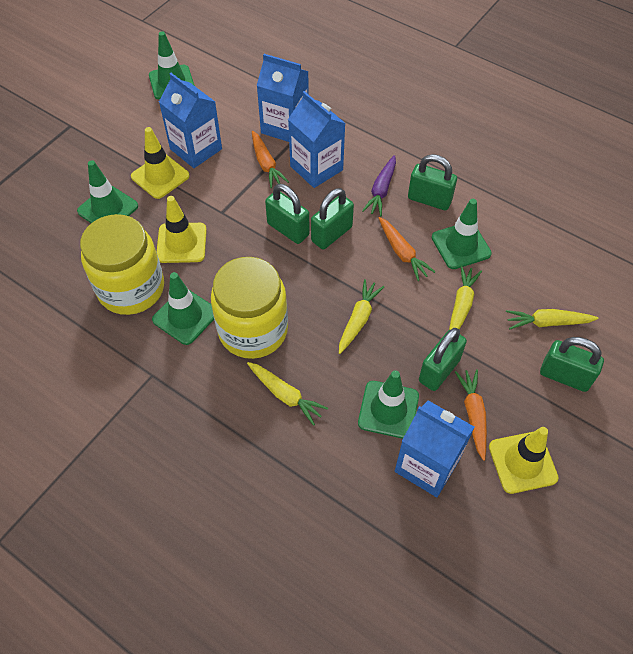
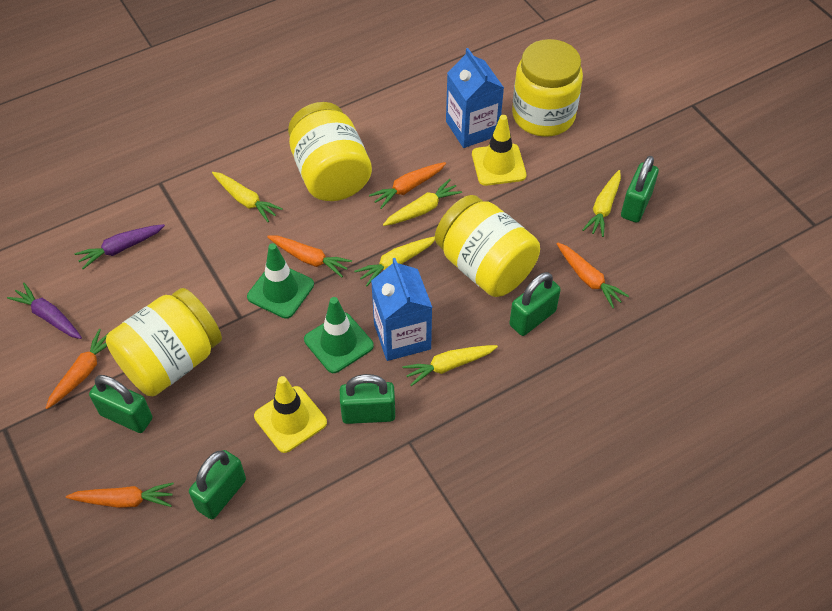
blue carton: [159,73,222,168] [257,54,309,142] [288,91,346,188] [395,400,475,497] = 4 -> [371,258,433,361] [446,48,504,148] = 2
green traffic cone: [77,160,138,223] [149,31,195,100] [152,272,214,345] [358,370,419,439] [432,199,492,269] = 5 -> [247,243,314,319] [304,297,374,373] = 2
orange carrot: [252,131,289,188] [379,217,435,281] [455,369,487,461] = 3 -> [46,329,107,409] [66,483,174,508] [267,236,352,277] [369,162,446,209] [557,242,629,308] = 5
purple carrot: [362,155,396,216] = 1 -> [7,283,82,339] [75,224,165,269] = 2
yellow carrot: [247,362,328,426] [339,279,384,354] [449,266,482,330] [506,309,599,330] = 4 -> [212,172,283,222] [354,236,435,286] [383,179,462,226] [402,345,498,386] [583,170,621,237] = 5
yellow jar: [80,214,164,315] [211,257,288,359] = 2 -> [106,288,222,396] [288,102,372,201] [435,195,540,297] [512,39,583,137] = 4
yellow traffic cone: [131,127,189,199] [157,196,207,263] [489,427,559,494] = 3 -> [254,376,327,453] [472,115,526,186] = 2

